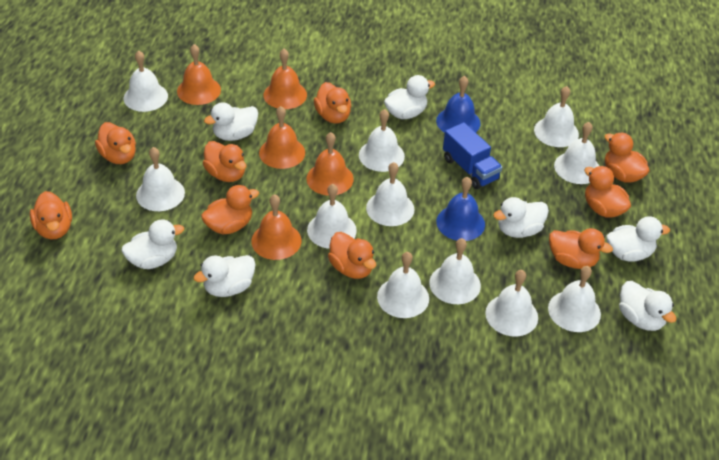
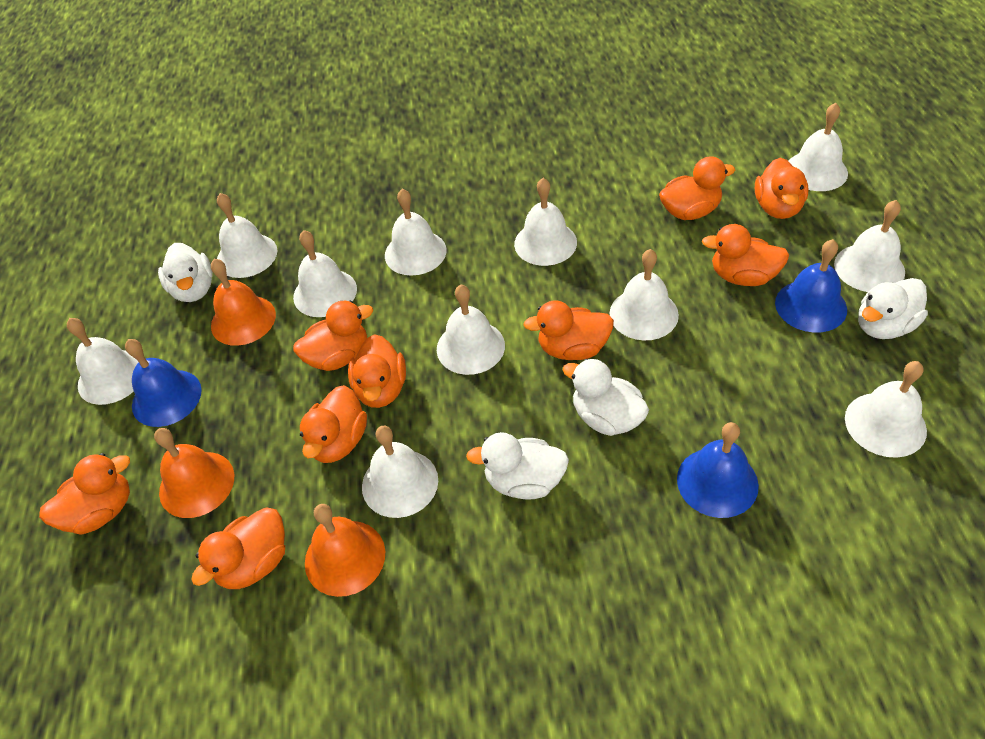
blue bell: [436,76,481,133] [436,177,485,241] = 2 -> [125,339,202,427] [677,422,759,518] [775,239,847,333] = 3
blue truck: [443,122,502,189] = 1 -> none = 0
orange bell: [177,44,221,105] [251,194,301,260] [259,106,305,169] [263,49,307,109] [306,132,354,196] = 5 -> [154,428,234,518] [211,259,276,346] [305,504,385,597] = 3
white duck: [121,219,184,269] [193,255,256,297] [204,102,258,141] [384,75,435,119] [493,197,549,238] [606,216,670,262] [619,281,677,331] = 7 -> [158,243,213,302] [466,432,569,500] [562,359,649,436] [858,278,928,339] = 4

